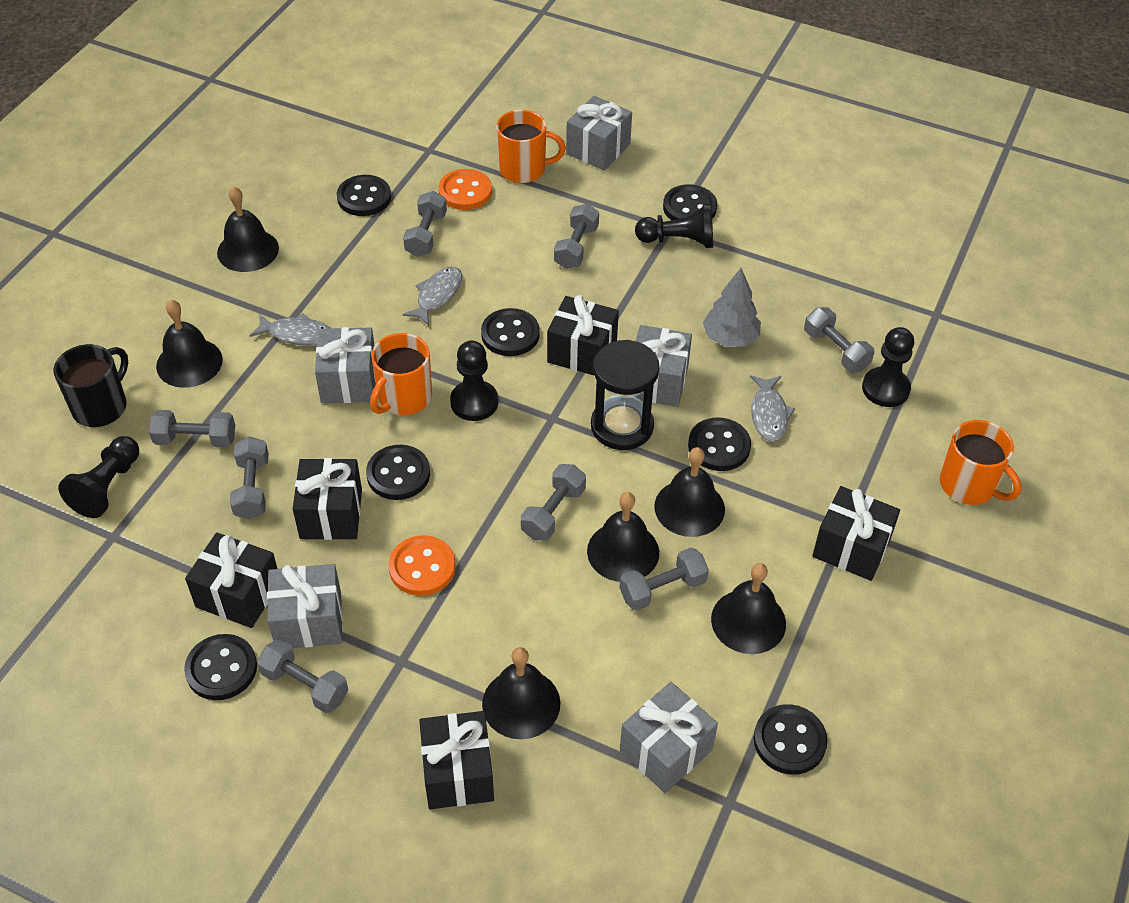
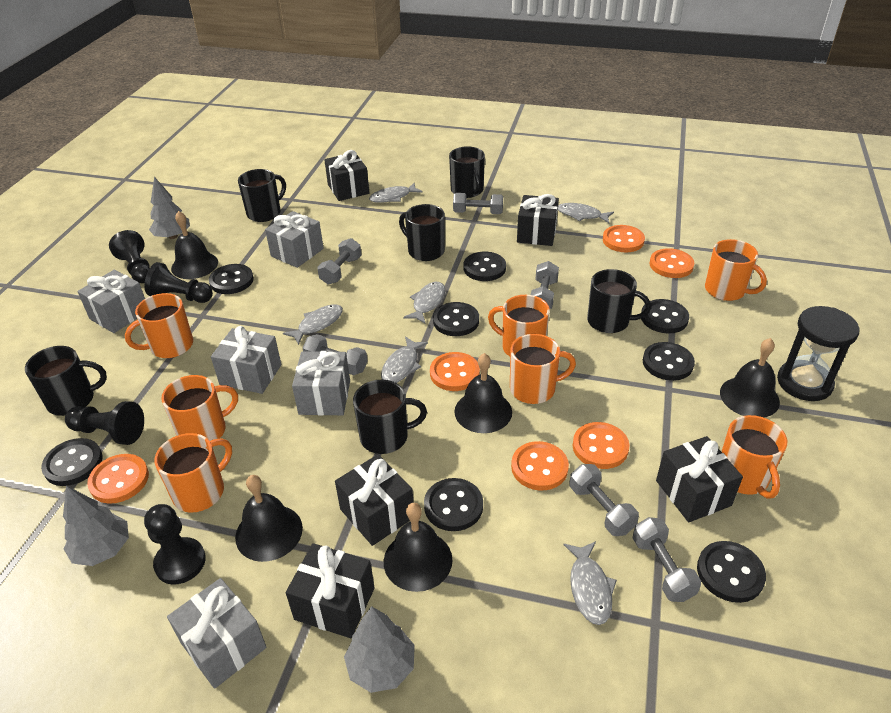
black bell: [156,300,223,388] [217,186,279,272] [482,647,560,739] [587,492,659,582] [654,447,725,537] [711,563,786,654] = 6 -> [171,211,218,279] [235,475,303,562] [384,503,453,592] [454,353,512,433] [720,338,780,418] = 5
black button: [184,634,257,700] [337,175,391,216] [366,445,430,500] [481,308,540,356] [663,184,717,220] [688,417,751,471] [754,704,828,775] = 7 -> [41,438,103,486] [209,264,254,294] [424,478,483,531] [433,302,479,336] [464,252,506,281] [641,299,689,333] [643,342,695,381] [697,541,766,603] = 8
black mug: [53,344,128,427] = 1 -> [25,346,107,416] [238,169,286,222] [353,380,427,454] [399,204,445,261] [449,146,485,198] [587,269,651,333] = 6
grey dumbbell: [149,410,235,448] [230,437,269,519] [257,639,348,713] [403,191,447,257] [521,464,586,541] [554,204,599,269] [620,548,709,611] [804,307,875,372] = 8 -> [303,334,368,375] [317,238,361,284] [453,193,503,214] [531,261,559,309] [569,464,639,536] [633,517,701,602] = 6
grey fish: [250,313,331,346] [403,267,462,326] [750,375,795,442] = 3 -> [283,304,343,345] [369,183,423,203] [381,336,428,383] [403,282,445,324] [558,203,614,223] [563,541,617,625] = 6
grey tree: [702,268,761,347] = 1 -> [63,486,129,566] [149,177,190,239] [344,606,415,693] = 3
orange button: [388,535,456,596] [439,169,492,210] = 2 -> [87,454,149,504] [430,352,480,391] [511,441,569,490] [572,422,630,469] [603,225,645,252] [650,248,695,278] = 6
orange mug: [370,333,432,415] [496,110,566,183] [940,420,1022,505] = 3 -> [125,293,193,358] [155,433,232,513] [162,375,238,441] [488,295,550,356] [510,334,576,404] [705,239,767,301] [721,415,787,499] = 7

